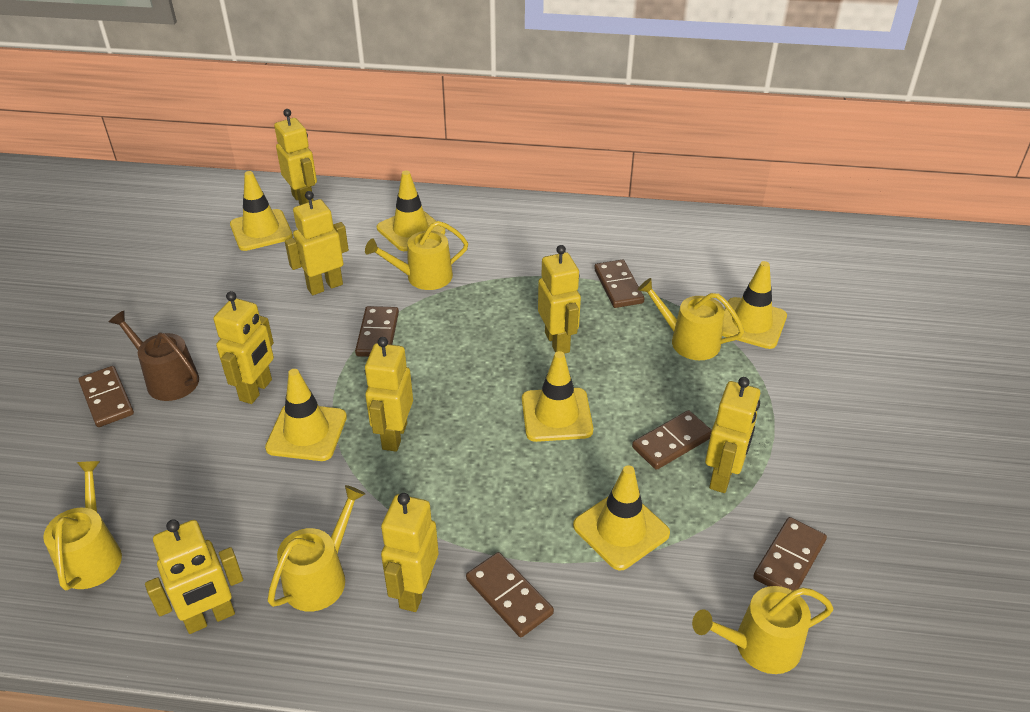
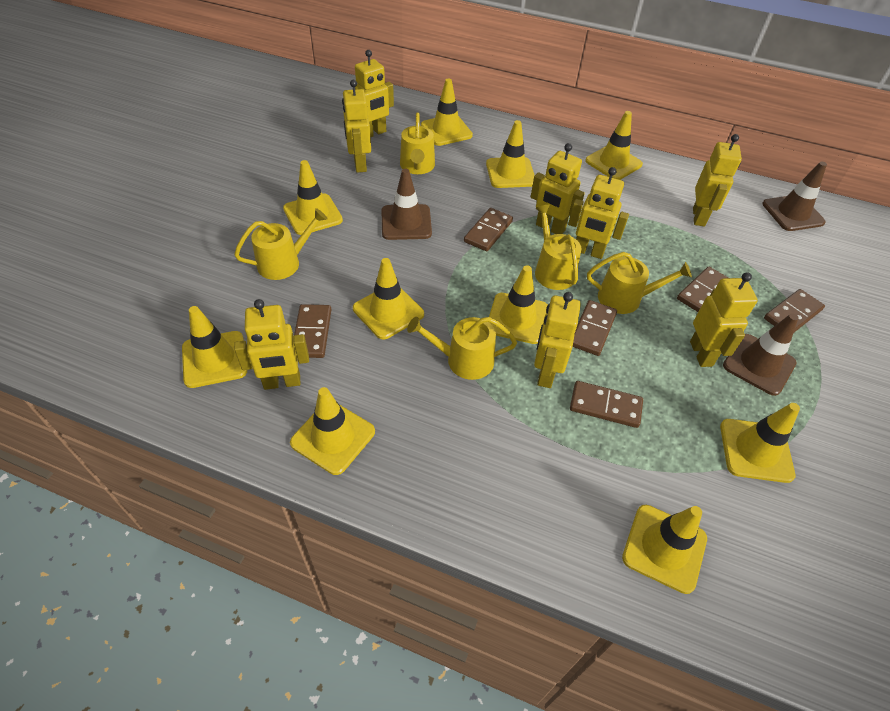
brown traffic cone: none = 0 -> [382,169,432,240] [723,313,799,396] [762,161,827,231] = 3
brown watering can: [109,311,199,401] = 1 -> none = 0
yellow traffic cone: [230,171,293,251] [265,369,347,461] [377,170,445,251] [522,351,593,442] [573,465,670,570] [722,261,787,349] = 6 -> [182,306,247,388] [283,160,343,235] [290,387,375,475] [353,258,424,339] [421,78,473,146] [486,120,535,188] [489,265,548,344] [585,111,643,180] [622,505,707,594] [720,403,800,483] = 10

